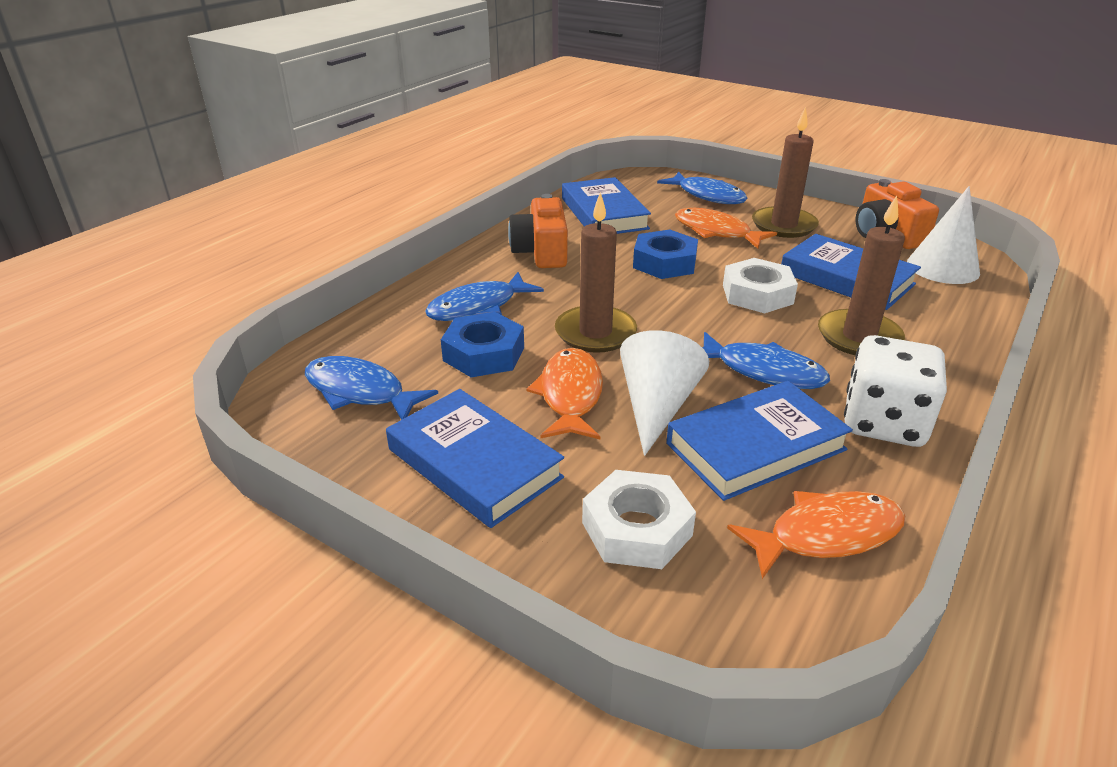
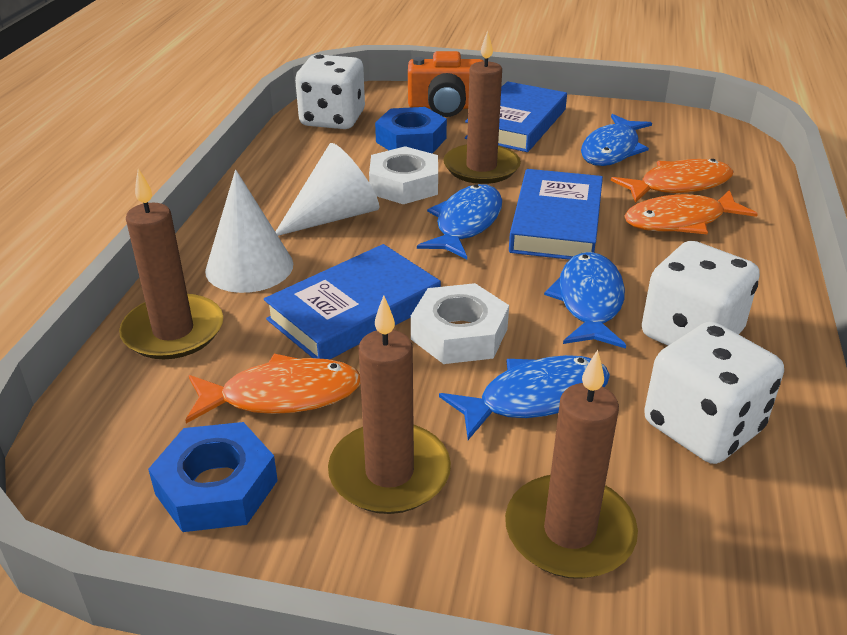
blue book: [386,389,564,528] [562,177,651,234] [666,381,853,501] [781,234,921,310] = 4 -> [264,244,441,359] [465,81,567,152] [509,169,603,260] = 3
brown candle: [555,192,637,353] [752,107,819,238] [818,196,905,355] = 3 -> [119,169,223,359] [328,296,451,514] [443,31,521,184] [505,350,638,579] = 4
orange camera: [508,194,568,268] [855,179,939,249] = 2 -> [408,51,483,117] = 1
white dice: [844,335,947,447] = 1 -> [295,54,365,129] [642,241,760,346] [644,322,784,464] = 3

